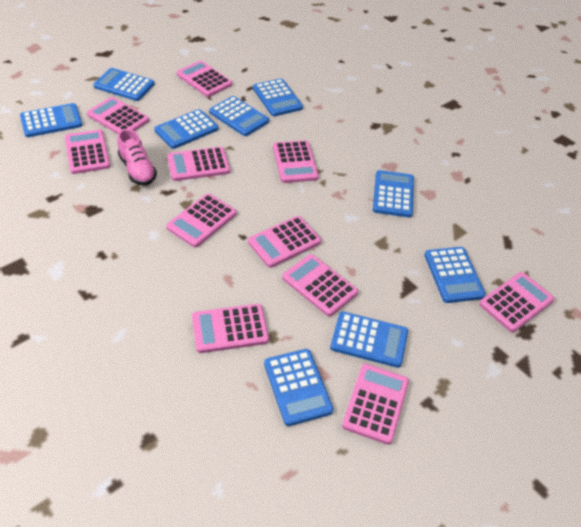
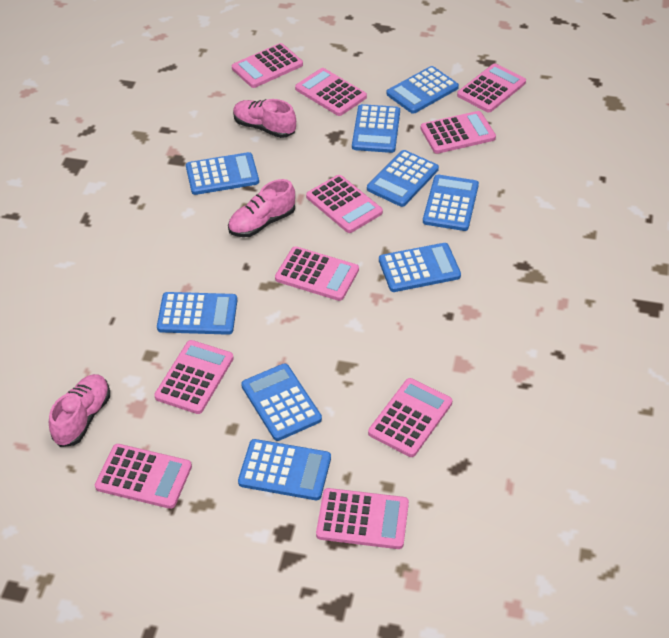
pink calculator: [65,130,110,174] [87,97,149,134] [166,194,237,247] [167,147,230,181] [177,60,232,97] [192,304,269,353] [248,216,321,268] [273,140,319,183] [282,254,358,316] [342,364,409,445] [479,272,555,332] = 11 -> [95,444,192,509] [154,340,234,414] [232,43,303,88] [275,246,359,301] [295,68,367,116] [306,175,383,233] [316,488,409,549] [368,378,452,457] [421,111,496,154] [457,63,526,112] = 10
pink shoe: [117,129,157,185] = 1 -> [49,374,110,447] [228,179,295,237] [233,99,296,138] = 3

